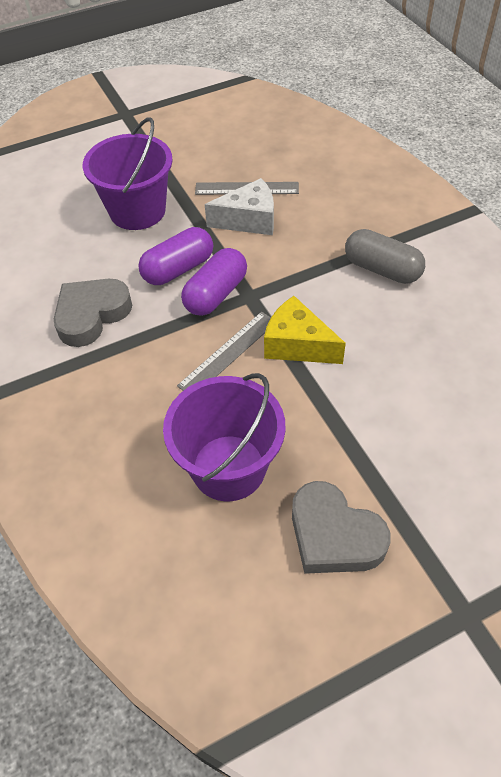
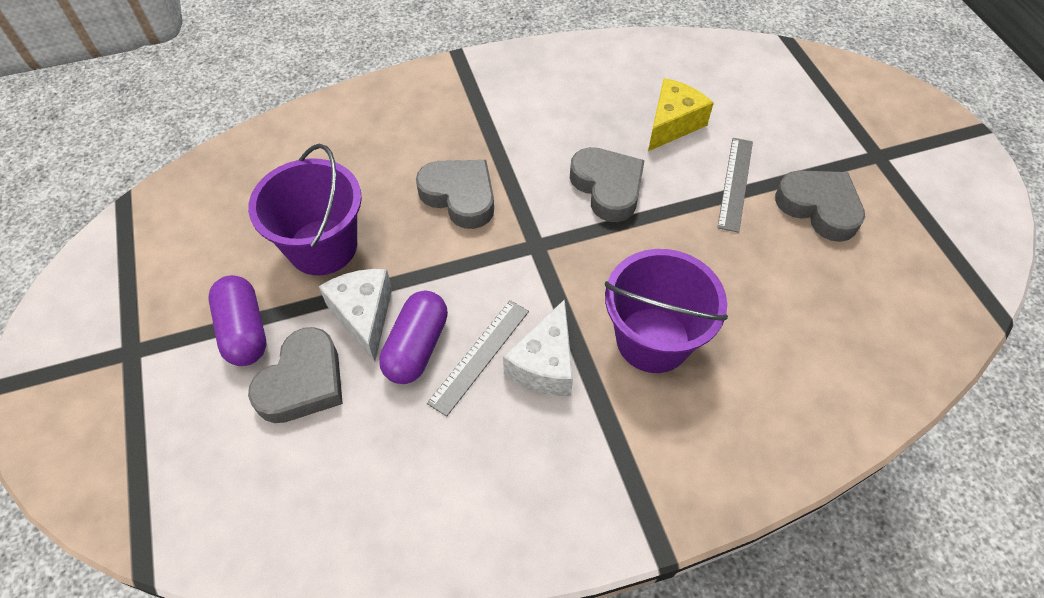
grey capsule: [345,229,425,284] = 1 -> none = 0
grey heart: [54,279,132,347] [292,481,390,574] = 2 -> [248,327,343,423] [416,160,494,229] [570,147,645,222] [775,171,865,242] = 4
white cheese: [205,178,274,235] = 1 -> [319,269,392,362] [503,299,573,396] = 2

